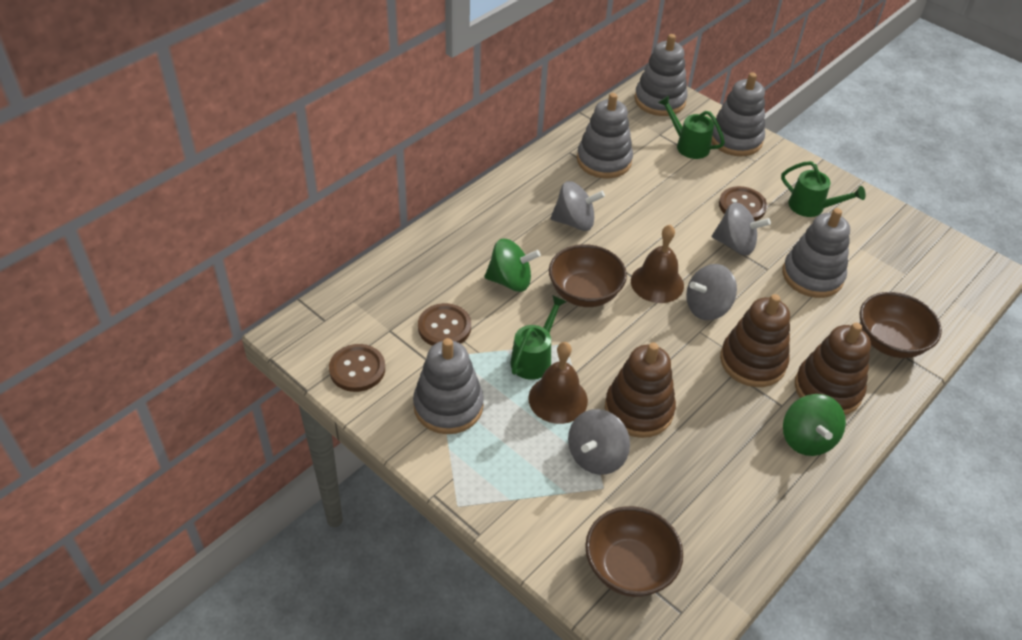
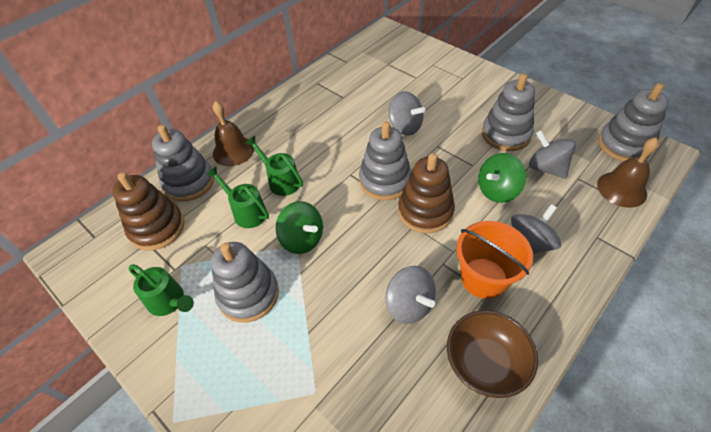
brown bowl: [549,244,627,307] [585,506,683,597] [859,292,942,358] = 3 -> [447,310,538,398] = 1
brown button: [329,344,385,392] [418,303,471,346] [719,186,767,221] = 3 -> none = 0
brown stacking toy: [605,343,676,438] [720,294,790,387] [795,323,871,415] = 3 -> [113,172,184,251] [398,153,455,233] = 2
orange bucket: none = 0 -> [456,221,533,299] = 1

